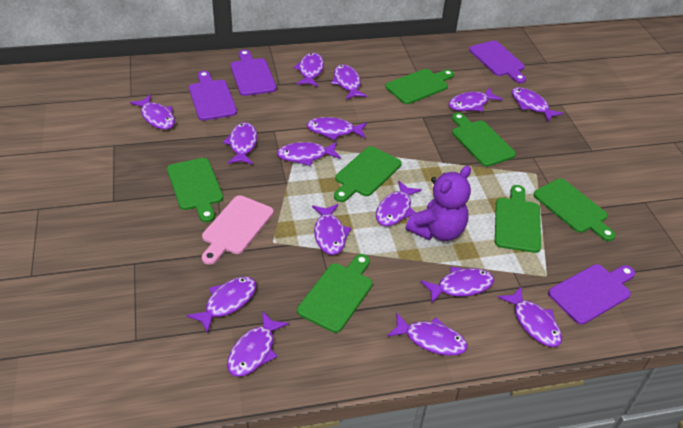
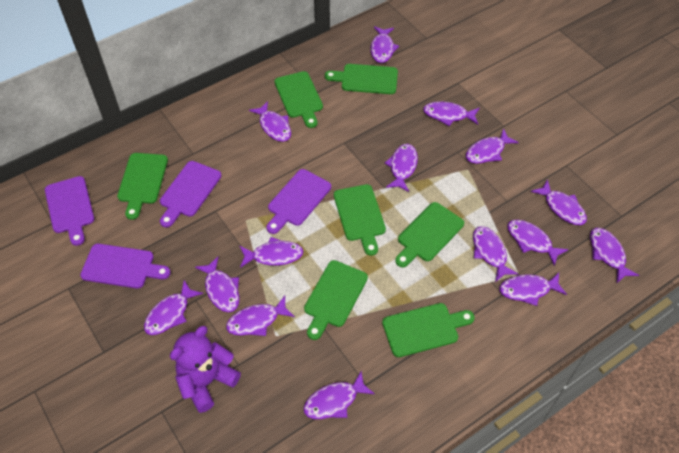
pink cutting board: [202,195,274,265] = 1 -> none = 0

